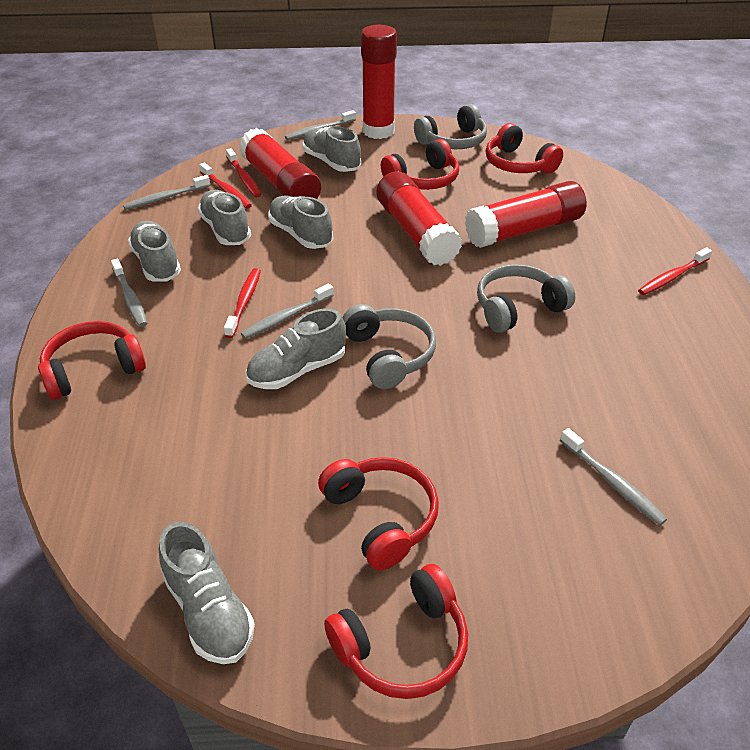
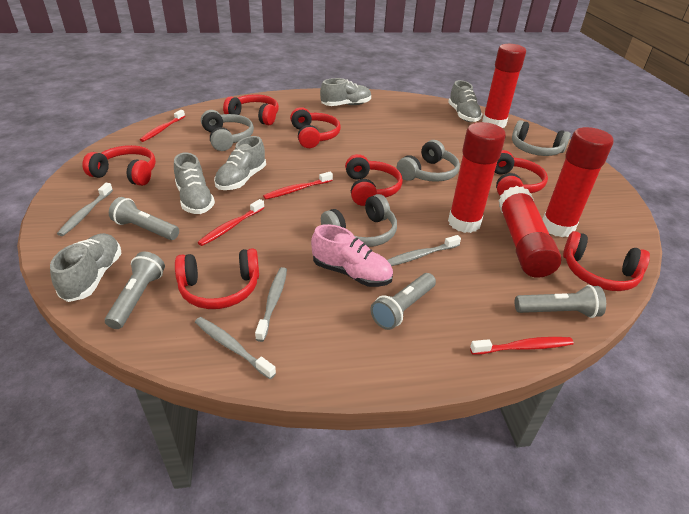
grey flashlight: none = 0 -> [105,252,165,329] [109,197,179,240] [370,273,436,330] [515,285,606,318] = 4
grey headphones: [342,304,436,389] [414,104,487,149] [477,264,575,333] = 3 -> [201,110,254,151] [321,194,397,247] [397,140,460,182] [512,120,571,156] = 4
grey shoe: [128,221,181,282] [159,522,255,664] [197,190,251,245] [246,309,346,389] [268,196,333,249] [302,126,361,172] = 6 -> [50,233,122,302] [174,152,215,214] [214,136,266,190] [320,78,371,106] [448,80,483,122] = 5
grey toothbrush: [111,259,147,327] [123,175,210,210] [241,284,334,339] [285,110,356,140] [560,428,667,525] = 5 -> [57,183,113,236] [195,317,276,379] [255,267,287,342] [387,235,461,266] = 4
pink shoe: none = 0 -> [311,224,393,287] = 1
red headphones: [38,321,146,400] [318,457,439,570] [324,564,468,699] [381,139,459,190] [486,123,563,174] = 5 -> [83,145,156,186] [175,248,259,309] [223,94,279,125] [290,107,341,148] [345,154,403,206] [494,150,548,195] [563,231,650,291] = 7

